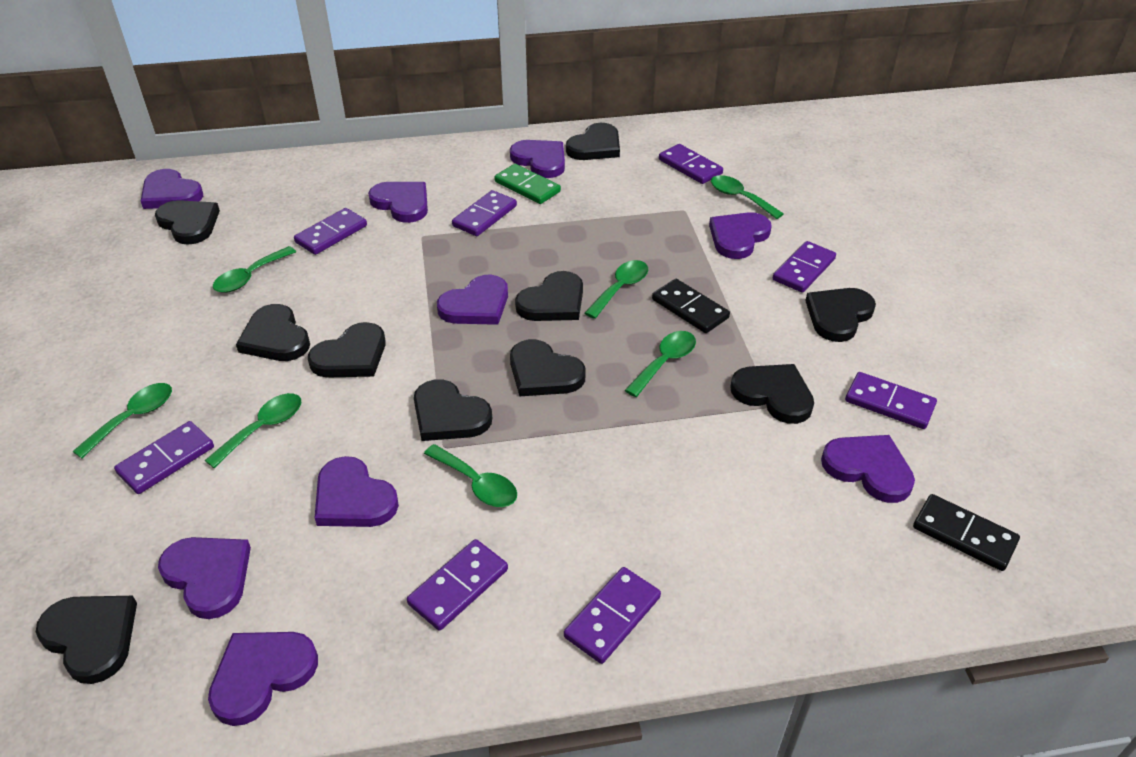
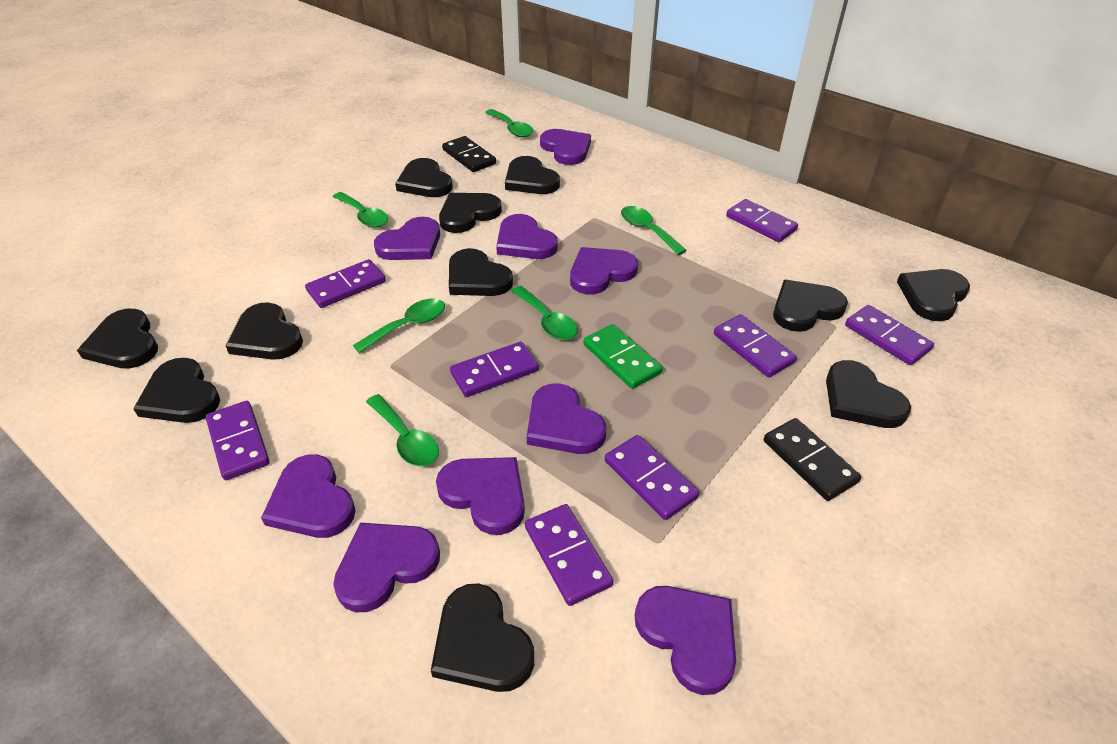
black heart: [36,596,137,684] [155,200,220,245] [236,304,310,361] [308,322,386,378] [414,379,492,441] [510,339,586,396] [515,271,583,321] [566,123,620,160] [730,364,814,424] [805,288,876,342] = 10 -> [77,309,158,369] [133,358,220,423] [226,302,303,360] [395,158,453,197] [431,583,534,692] [439,193,502,233] [449,248,513,296] [505,156,560,194] [773,280,848,332] [826,360,911,428] [897,269,970,321] = 11
green spoon: [72,383,172,458] [205,393,302,468] [213,246,296,293] [424,444,517,507] [585,260,648,319] [625,331,696,397] [711,175,784,219] = 7 -> [333,192,388,228] [353,298,445,353] [366,394,439,466] [485,109,533,137] [511,286,577,340] [621,206,687,255] = 6

